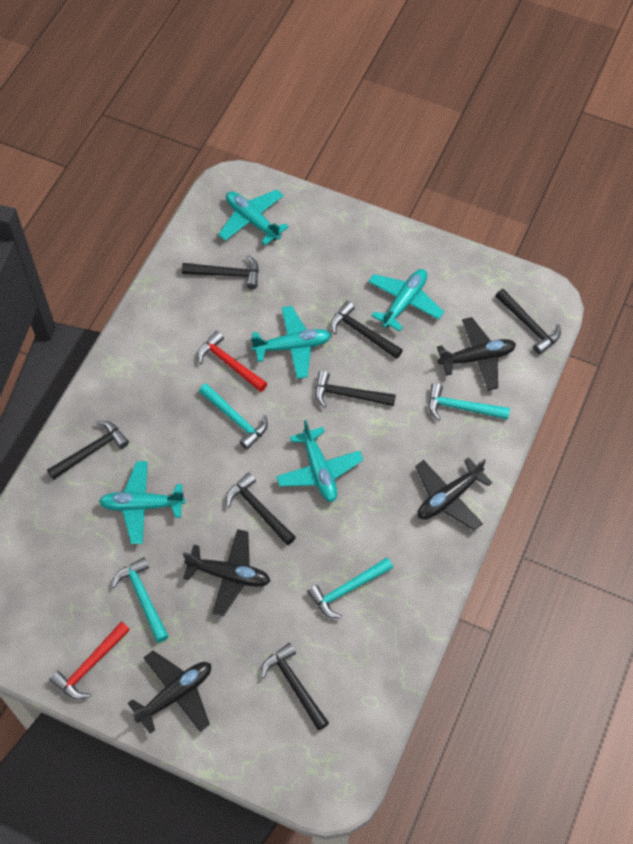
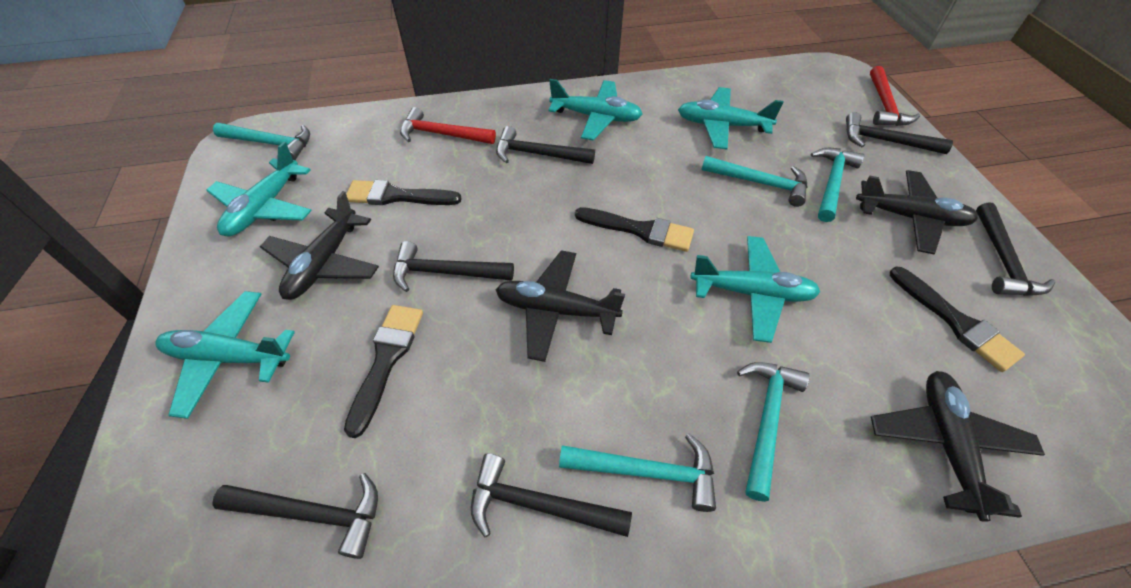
black brush: none = 0 -> [344,305,423,438] [346,180,462,205] [575,207,694,252] [890,266,1025,372] = 4
black hammer: [47,421,129,480] [182,255,259,289] [226,472,296,545] [261,643,329,730] [315,371,396,408] [331,301,403,359] [495,289,561,354] = 7 -> [212,473,378,559] [393,241,514,292] [471,453,632,537] [496,126,595,164] [846,112,953,154] [976,202,1055,296] = 6
turquoise hammer: [111,557,169,643] [199,383,268,450] [307,558,393,619] [429,383,510,421] = 4 -> [213,123,310,160] [559,434,716,512] [701,156,807,207] [737,362,810,502] [811,148,864,222] = 5

